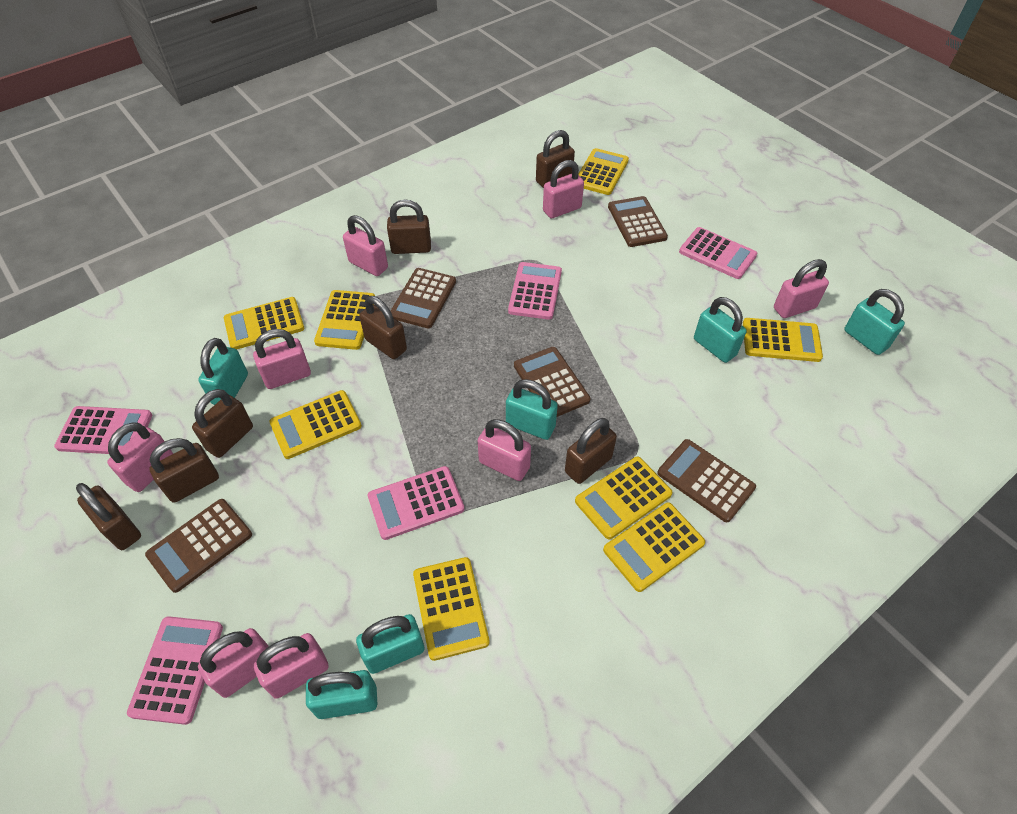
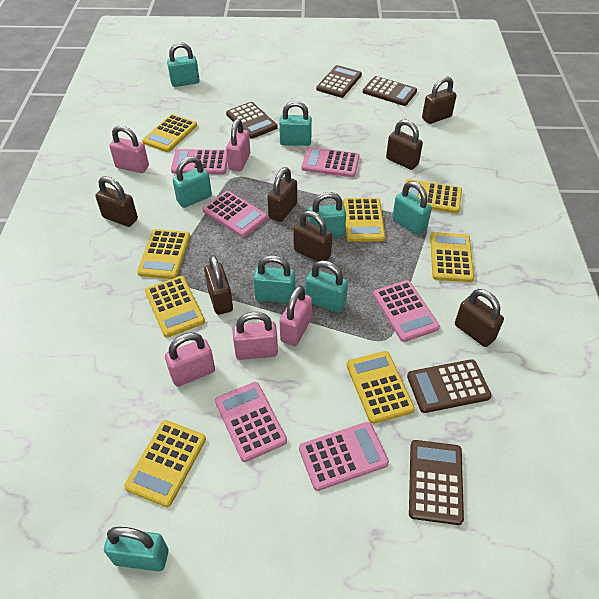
pink calculator: [54,406,152,454] [127,616,223,725] [368,466,465,540] [508,262,562,320] [679,227,757,279] = 5 -> [171,149,228,174] [202,191,268,237] [215,382,287,462] [299,422,389,491] [302,147,360,177] [373,280,440,342] = 6
pink padlock: [107,422,173,492] [198,628,269,698] [253,329,311,389] [254,633,329,699] [343,215,388,276] [478,419,531,481] [543,160,584,218] [774,259,829,318] = 8 -> [109,126,149,173] [165,333,215,387] [226,119,250,171] [233,312,278,360] [280,286,312,346] = 5
turquoise padlock: [198,338,248,405] [306,670,377,719] [356,614,424,674] [506,379,558,440] [694,297,746,363] [844,289,905,355] = 6 -> [104,527,169,571] [167,42,200,87] [173,156,212,208] [253,255,295,303] [279,101,312,146] [305,260,348,313] [308,192,346,238] [392,181,432,235] = 8

